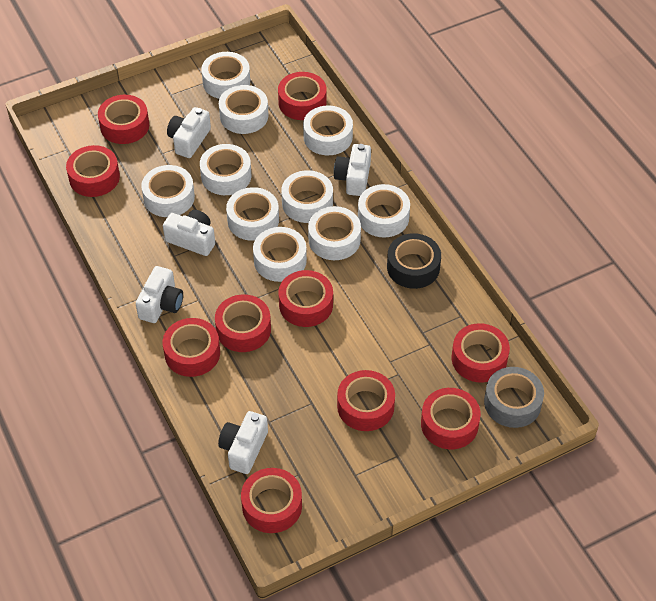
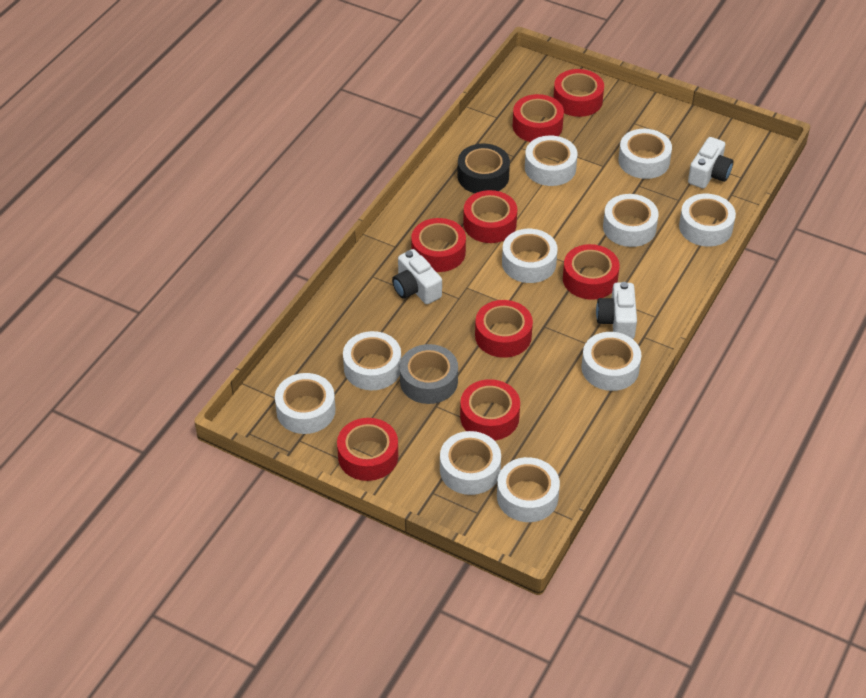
red tape: [66,145,120,197] [98,95,149,144] [163,318,220,377] [215,294,271,352] [241,468,302,533] [278,72,327,120] [279,270,333,327] [337,370,395,431] [421,388,481,449] [452,323,510,383] = 10 -> [337,418,398,481] [411,218,466,272] [460,379,520,441] [463,190,517,243] [475,300,533,358] [513,94,564,142] [553,69,604,117] [563,244,620,300] = 8
white camera: [136,266,183,323] [163,210,215,256] [167,107,211,158] [218,411,268,474] [334,144,371,196] = 5 -> [392,249,442,304] [596,282,637,339] [688,137,733,189] = 3

